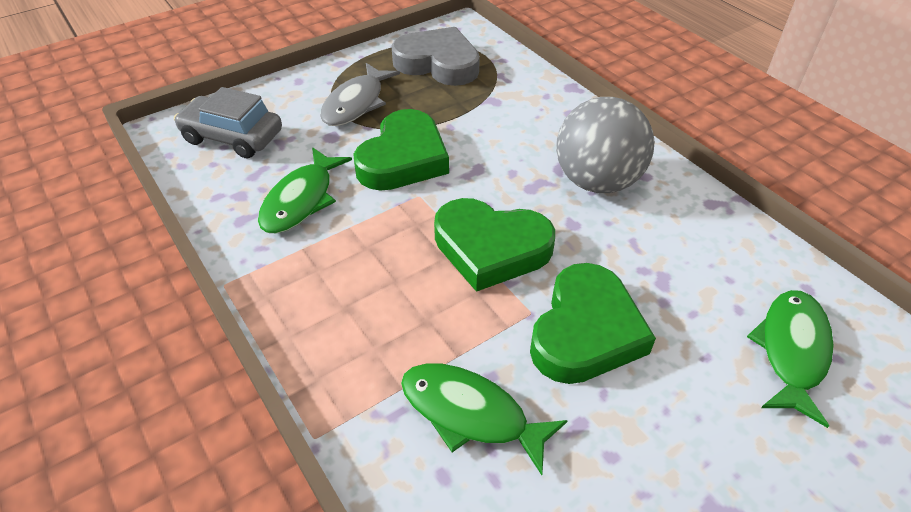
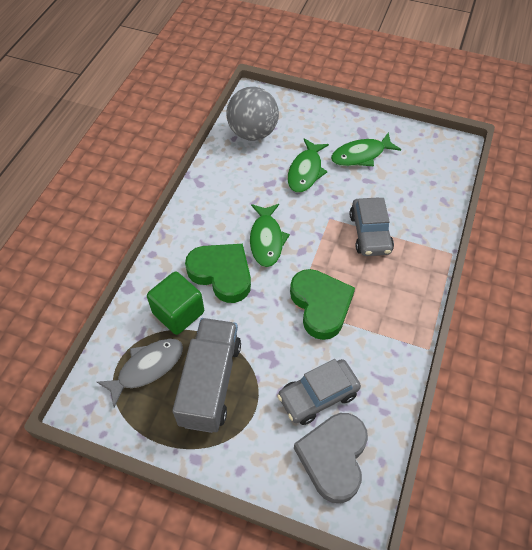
green cube: none = 0 -> [147,272,204,335] = 1
green heart: [353,109,449,191] [434,198,555,292] [530,263,656,384] = 3 -> [185,244,251,303] [290,269,355,340] = 2
grey car: [174,87,282,158] = 1 -> [277,359,361,425] [350,198,394,256] = 2
grey truck: none = 0 -> [172,318,241,433] = 1

